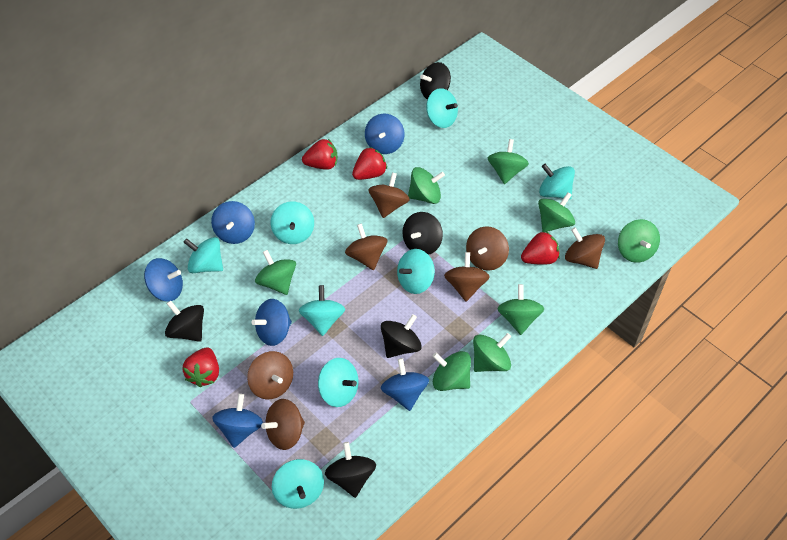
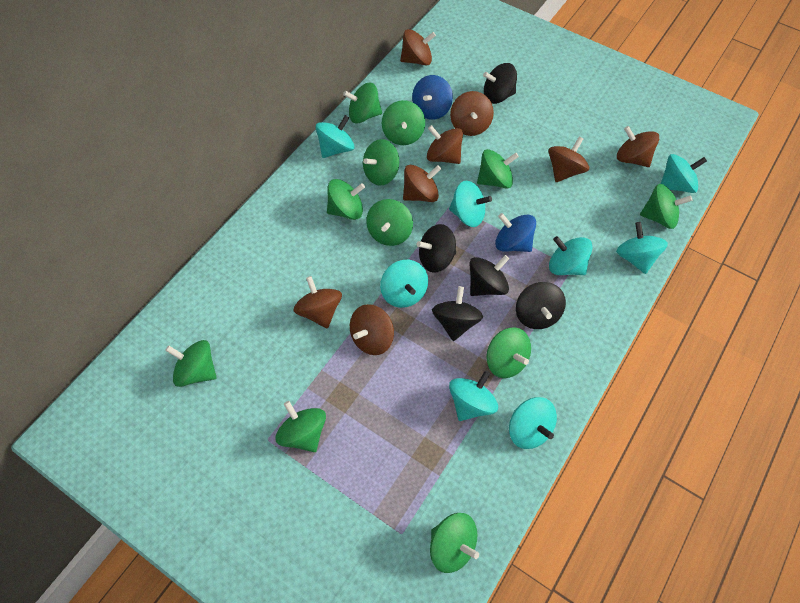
blue spinning top: [144,258,183,301] [211,201,255,244] [212,394,263,448] [251,299,292,346] [365,114,405,154] [381,358,429,411] = 6 -> [412,75,453,120] [495,213,536,252] = 2
brown spinning top: [247,351,293,400] [261,399,305,450] [345,223,387,270] [368,172,410,218] [444,252,490,302] [466,226,509,271] [565,227,605,269] = 7 -> [294,276,342,329] [350,304,394,355] [400,29,436,66] [403,165,441,202] [427,125,463,164] [450,91,494,136] [548,137,589,182] [617,126,659,167] = 8
green spinning top: [255,250,296,295] [408,167,445,204] [432,351,471,391] [473,333,511,372] [488,139,529,184] [497,284,544,335] [538,192,575,232] [618,219,660,263] = 8 -> [165,340,217,387] [275,401,326,452] [327,179,365,220] [343,83,382,123] [363,139,399,186] [366,199,413,246] [382,100,425,145] [430,513,479,573] [477,149,519,189] [486,328,531,378] [640,184,692,229] = 11
red strawberry: [183,347,219,387] [302,139,337,170] [352,147,387,180] [521,231,560,265] = 4 -> none = 0

